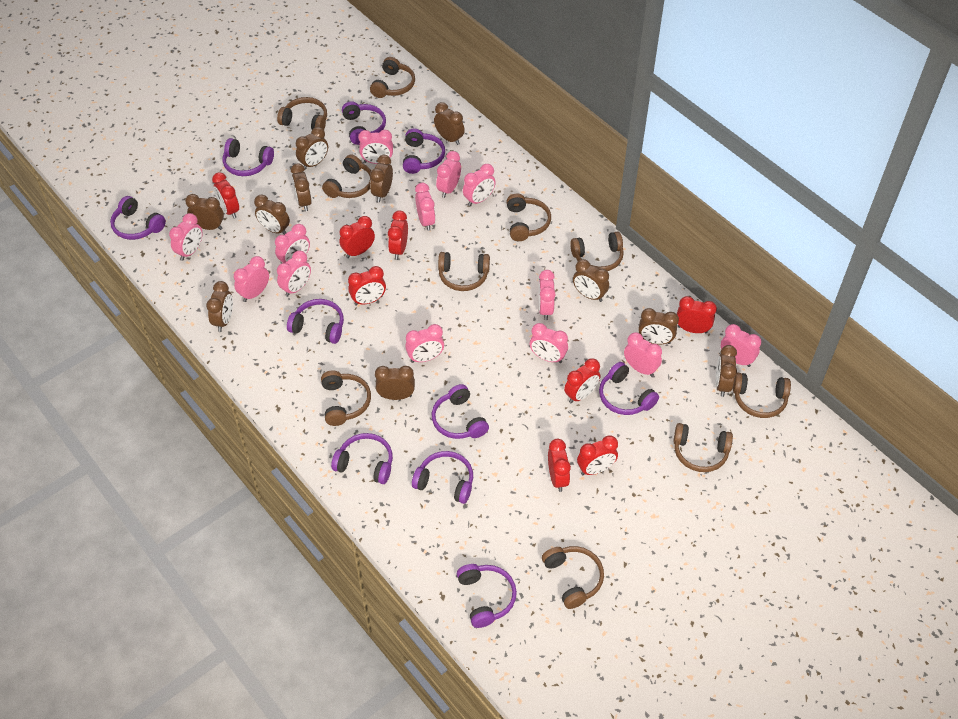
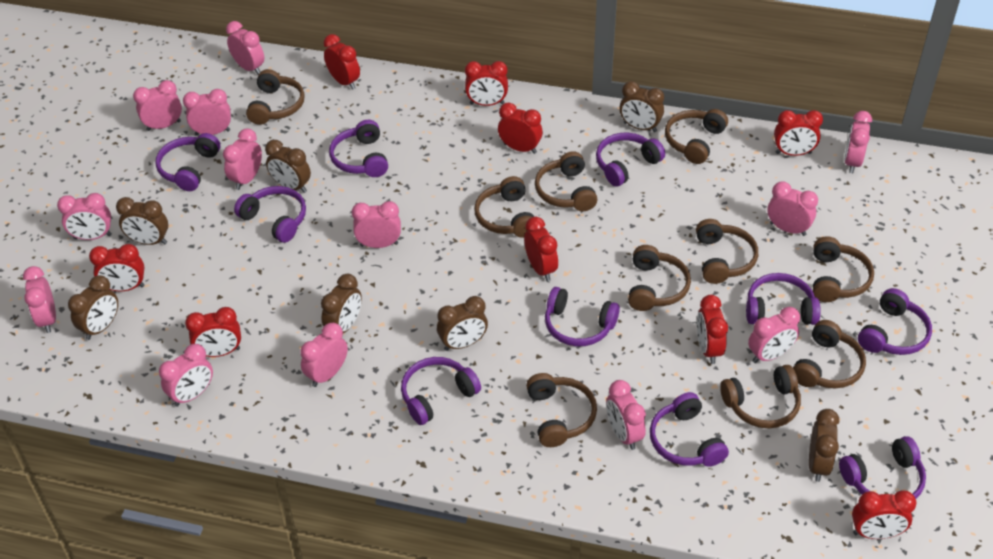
brown clock: [185,194,224,230] [206,281,233,332] [254,195,290,235] [291,163,312,211] [296,127,328,170] [370,155,393,202] [375,366,415,400] [434,102,465,145] [573,259,609,302] [638,308,679,344] [715,345,737,397] = 11 -> [68,275,118,340] [116,197,168,245] [265,140,311,193] [321,274,362,333] [437,296,488,351] [620,81,664,132] [809,409,839,482] = 7
red clock: [212,172,239,219] [339,216,375,258] [348,266,386,306] [388,210,408,260] [548,439,571,492] [564,358,600,403] [577,435,618,475] [677,296,717,334] = 8 -> [89,244,145,291] [185,307,241,357] [324,34,360,90] [465,61,508,106] [498,103,543,154] [524,217,558,281] [697,295,728,364] [774,110,823,156] [852,490,917,539] = 9

